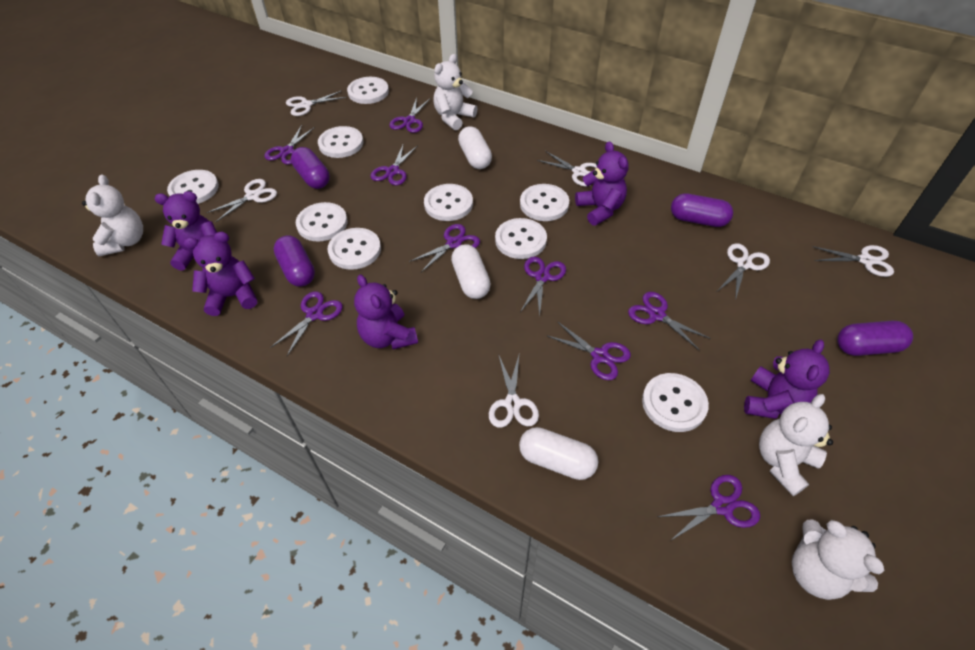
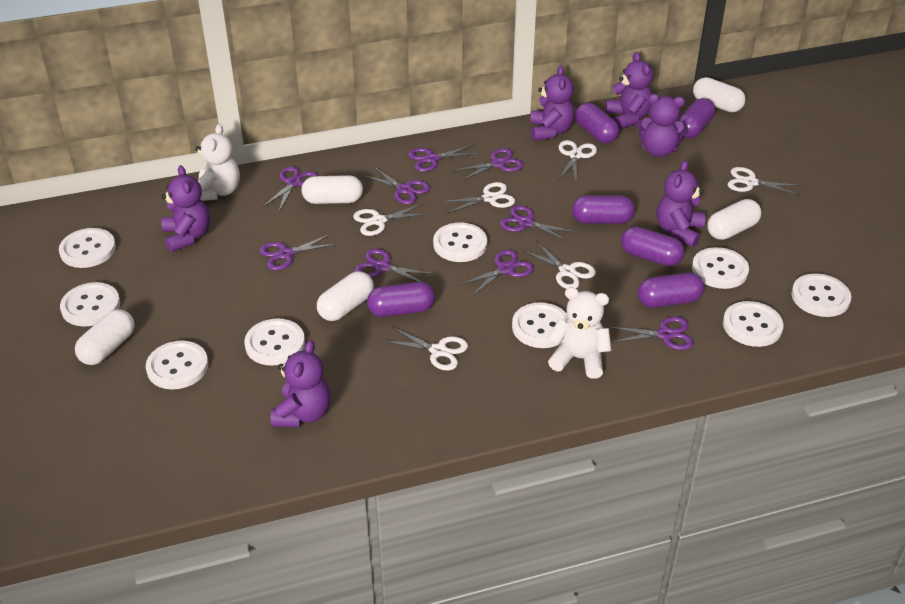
purple capsule: [273,235,315,287] [291,147,330,189] [671,193,733,227] [837,321,913,356] = 4 -> [367,282,435,317] [572,195,635,224] [575,103,619,144] [621,226,685,266] [638,273,704,308] [678,98,715,138] = 6
purple teddy bear: [155,191,217,271] [184,232,257,316] [354,274,418,349] [575,142,629,226] [744,340,830,419] = 5 -> [161,165,210,252] [271,340,331,427] [530,66,575,141] [605,52,653,129] [636,94,688,157] [657,160,706,247] = 6
white capsule: [451,244,491,299] [458,126,492,169] [519,427,598,480] = 3 -> [75,309,135,365] [301,175,363,204] [317,271,374,321] [693,77,746,112] [707,199,761,240] = 5
white teddy bear: [82,174,143,256] [433,54,478,130] [759,394,833,496] [792,519,885,600] = 4 -> [195,124,240,201] [548,287,611,379] = 2

